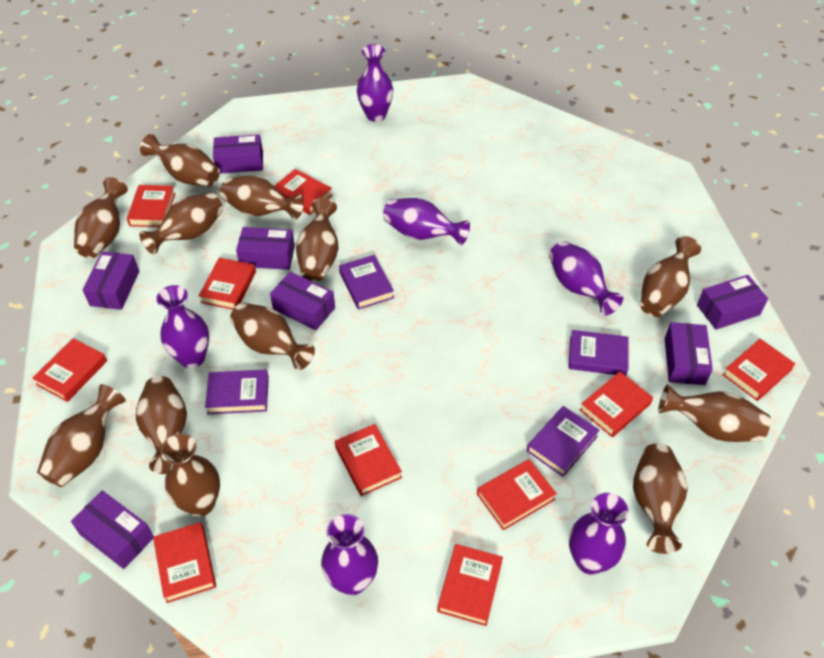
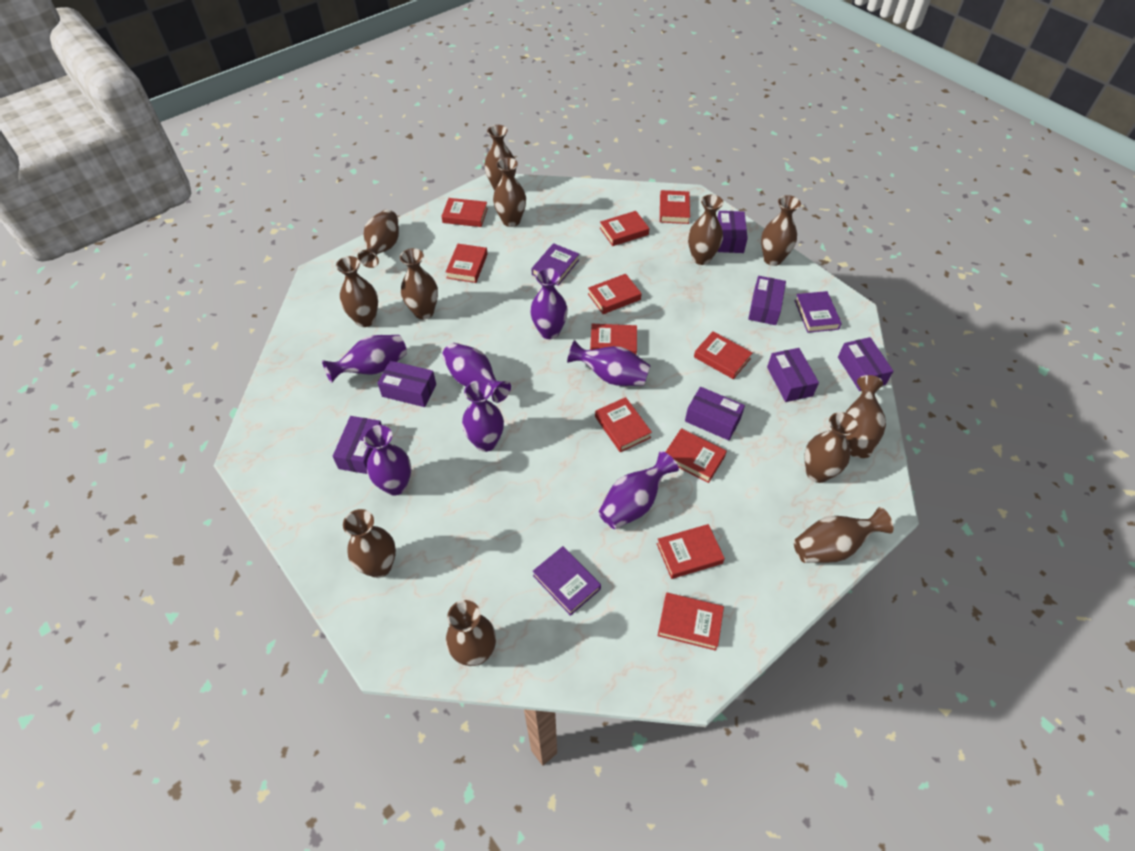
purple book: [205,370,269,414] [339,255,394,309] [527,406,600,477] [568,330,629,375] = 4 -> [532,243,579,286] [532,546,601,616] [794,291,842,333] = 3
purple vase: [156,285,209,368] [321,514,378,595] [357,44,393,122] [383,198,470,245] [549,241,623,315] [569,493,629,575] = 6 -> [322,335,407,383] [363,425,411,496] [442,343,511,403] [462,381,504,452] [530,268,568,339] [567,340,651,386] [598,451,679,529] = 7
red book: [32,338,107,402] [127,185,176,227] [153,522,216,603] [199,258,256,310] [274,169,333,215] [335,424,402,496] [437,544,503,626] [477,459,557,530] [580,372,653,437] [723,339,795,401] = 10 -> [441,198,488,227] [446,244,488,283] [588,274,642,314] [590,324,637,354] [595,397,652,452] [600,211,650,246] [657,524,725,579] [658,593,724,651] [660,190,690,224] [666,428,727,483] [694,331,752,379] = 11

